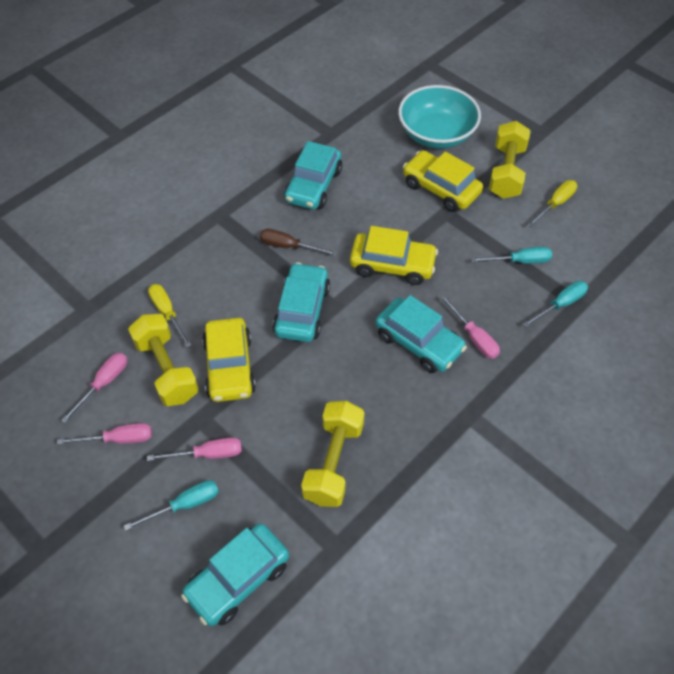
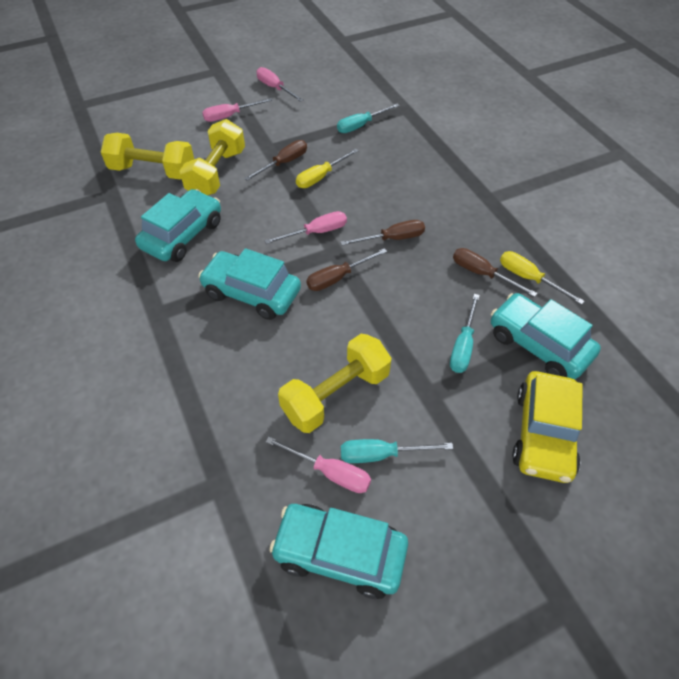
brown screwdriver: [260,229,337,256] = 1 -> [244,140,307,181] [307,248,387,291] [340,220,425,246] [453,248,538,297] = 4
turquoise bowl: [398,85,481,149] = 1 -> none = 0
yellow car: [202,318,256,402] [350,226,438,285] [403,150,483,212] = 3 -> [512,371,583,483] = 1

